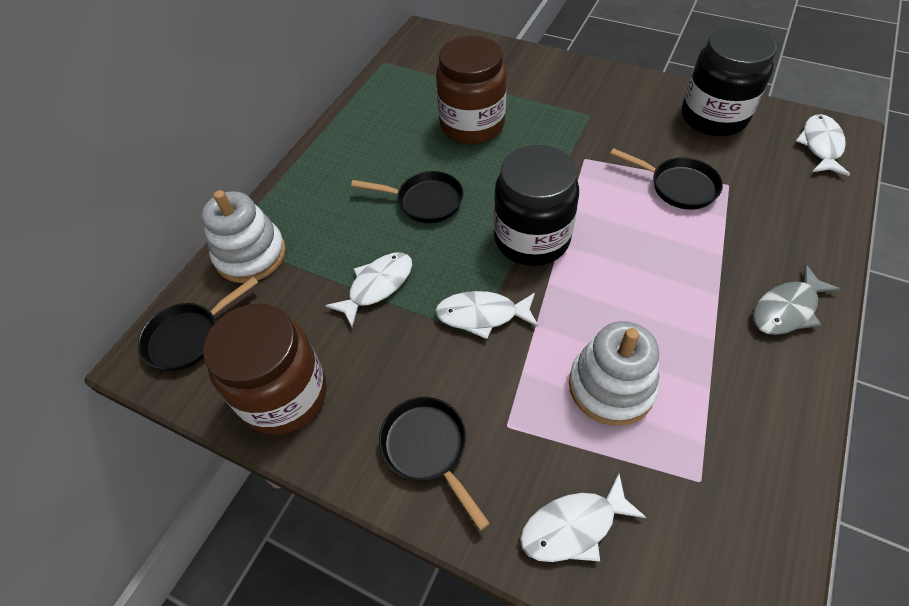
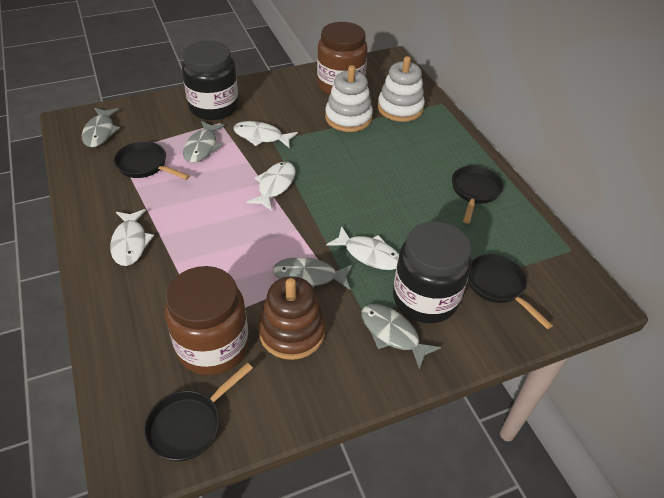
brown stacking toy: none = 0 -> [258,276,326,360] = 1
grey fish: [753,265,841,335] = 1 -> [82,108,120,147] [183,121,225,163] [273,257,353,290] [361,304,441,370] = 4

